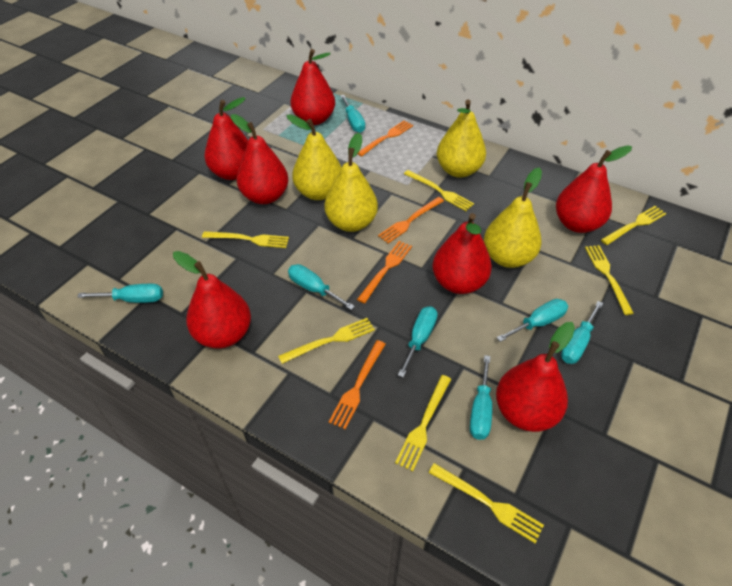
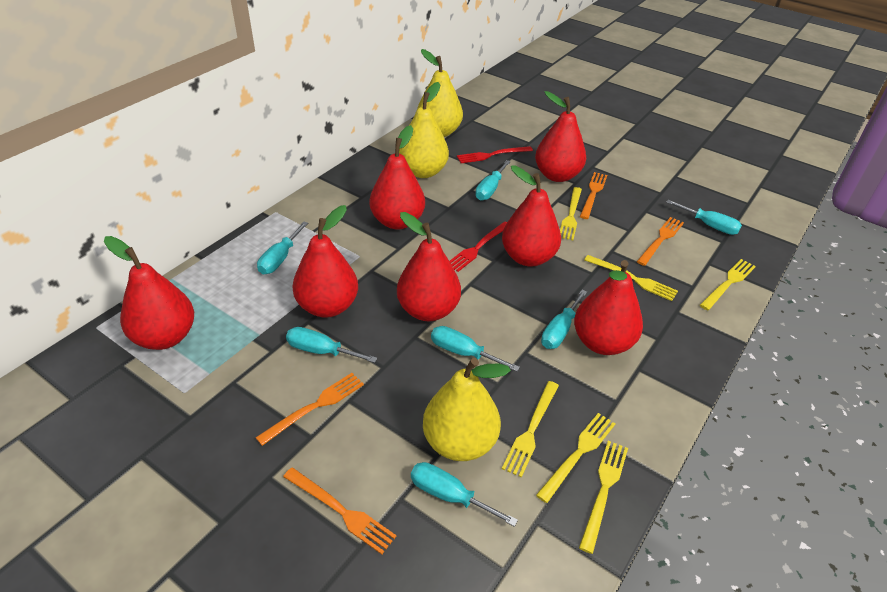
red fork: none = 0 -> [450,222,507,272] [457,146,533,163] = 2
yellow fork: [202,231,289,248] [278,318,375,364] [395,375,451,471] [404,170,474,211] [428,463,544,543] [585,245,634,315] [601,206,666,245] = 7 -> [502,381,559,478] [536,413,616,503] [560,187,582,240] [579,441,628,554] [584,255,678,301] [700,259,756,310] = 6
yellow pear: [286,114,342,200] [325,133,378,232] [437,100,486,178] [484,168,542,268] = 4 -> [399,82,449,178] [417,49,463,137] [423,358,511,461] = 3

